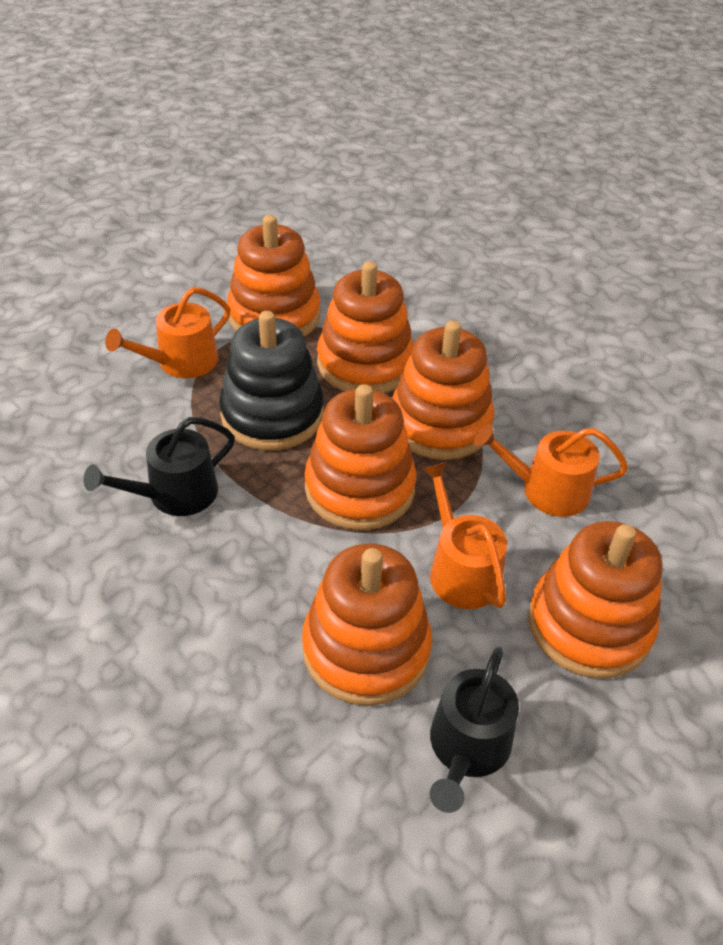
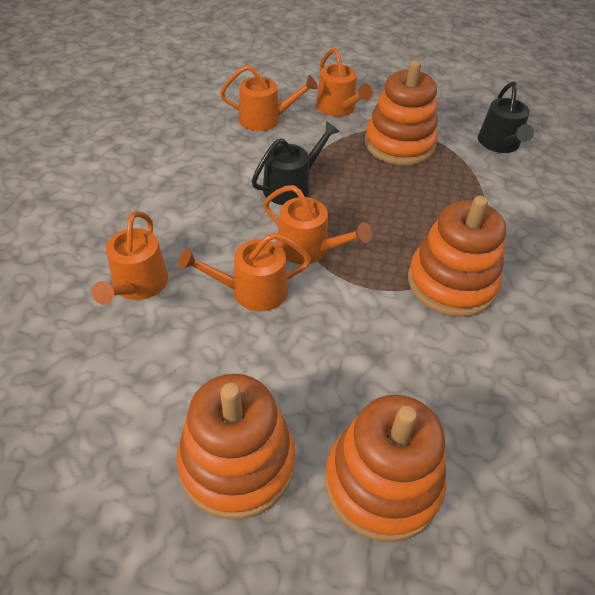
black stacking toy: [219,311,324,451] = 1 -> none = 0
orange stacking toy: [227,215,320,337] [302,543,432,706] [304,384,417,530] [317,261,414,393] [392,320,495,460] [528,521,663,678] = 6 -> [177,374,295,519] [325,395,446,542] [365,60,438,165] [408,196,506,317] = 4
orange watering can: [105,287,231,378] [422,462,507,609] [474,424,628,517] = 3 -> [92,211,168,304] [178,233,311,311] [220,65,318,131] [263,185,372,264] [316,48,373,117] = 5

